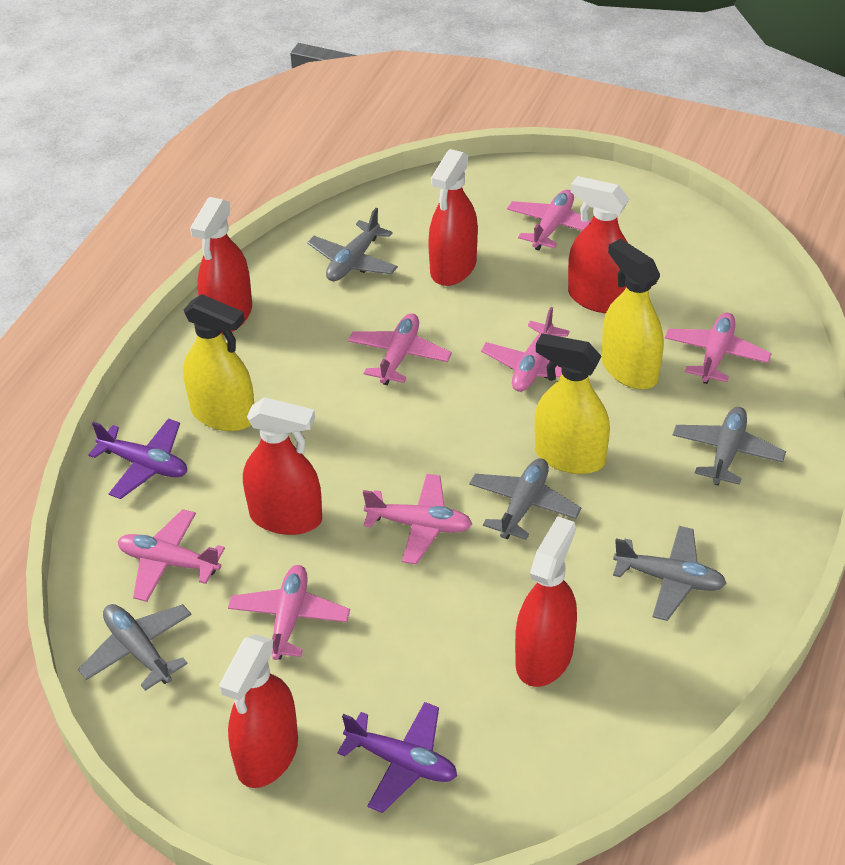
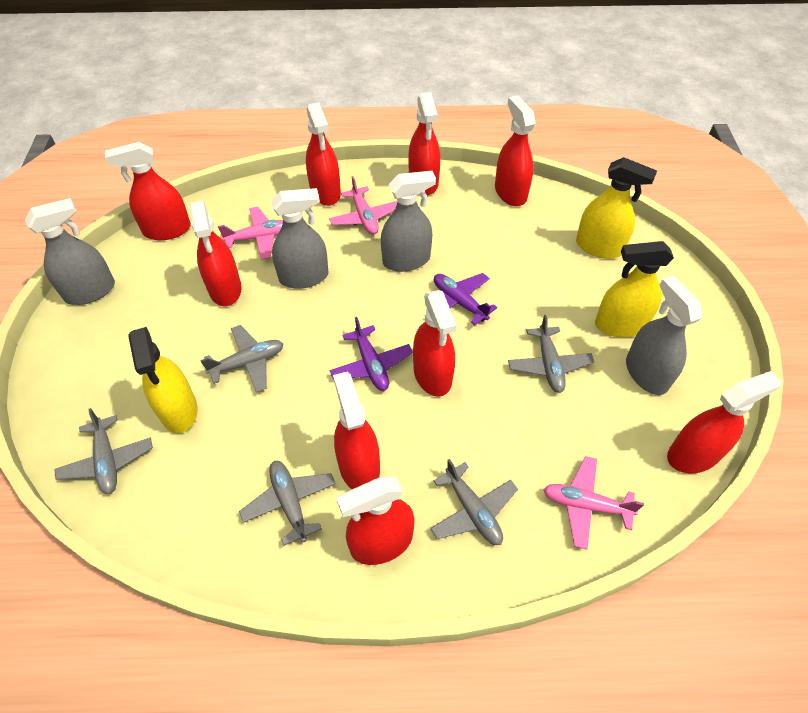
grey spray bottle: none = 0 -> [25,198,115,305] [272,188,328,289] [381,171,436,272] [626,276,702,395] = 4
pink plane: [118,509,225,602] [228,565,350,660] [348,313,452,385] [363,474,472,564] [481,307,569,392] [507,190,591,251] [665,313,772,384] = 7 -> [218,207,283,260] [329,176,397,235] [543,456,644,549] = 3
red spray bottle: [190,197,252,335] [219,634,298,788] [243,397,322,535] [428,149,478,286] [515,516,577,687] [568,176,629,313] = 6 -> [105,142,191,240] [189,201,242,306] [306,102,341,206] [333,372,380,489] [336,476,415,565] [408,92,440,195] [413,290,457,397] [495,95,536,206] [667,371,782,473] = 9

